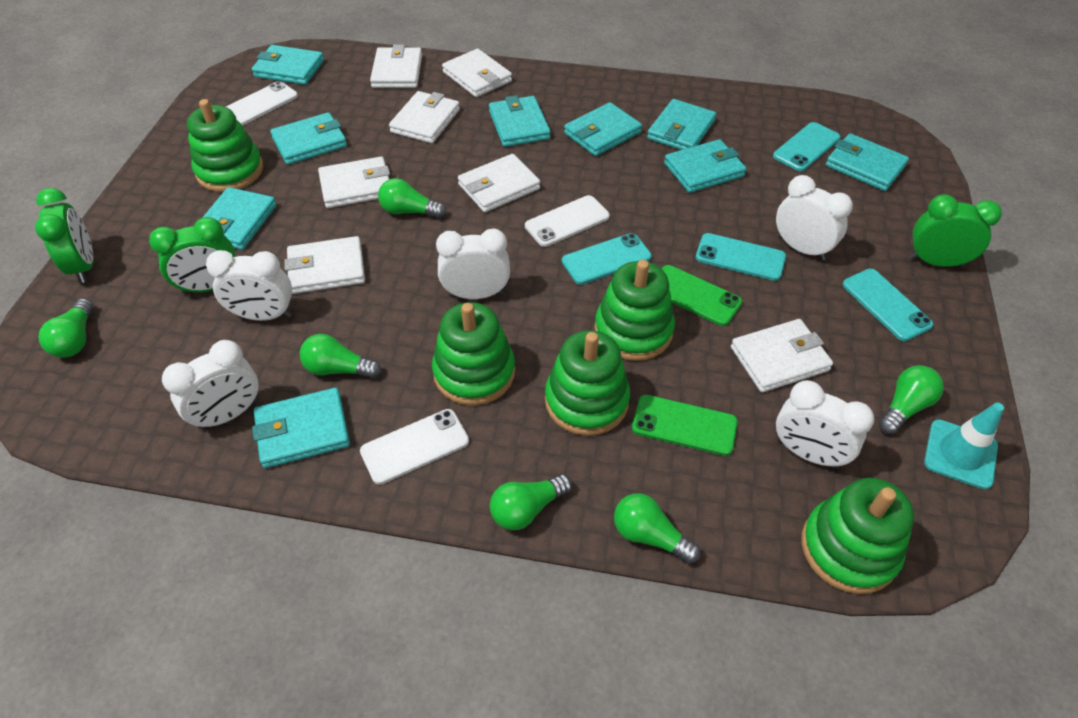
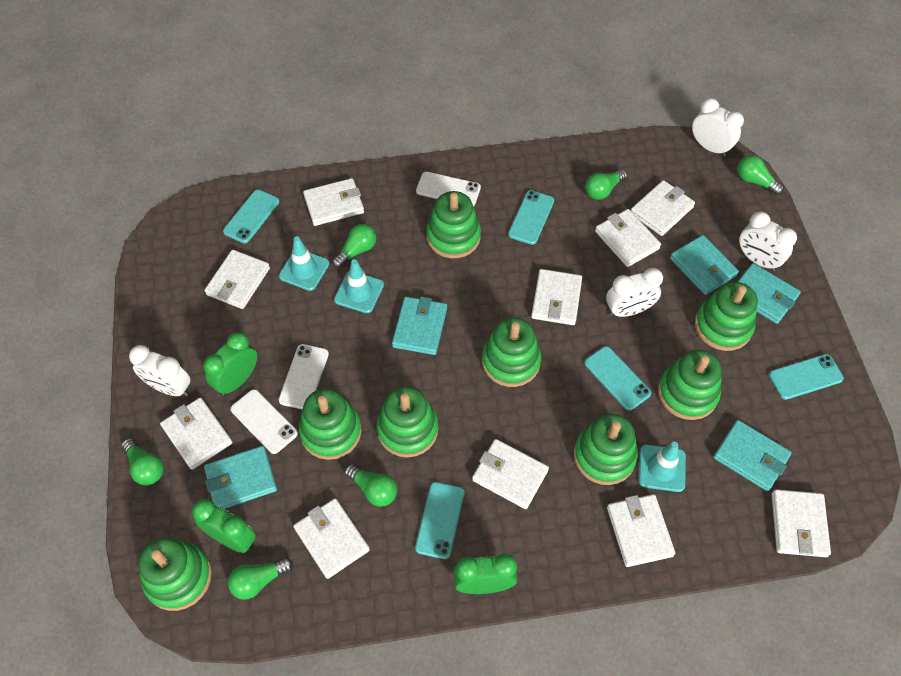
green phone: [632,395,738,456] [661,265,742,326] = 2 -> none = 0
green stacking toy: [187,99,263,192] [432,302,515,405] [545,330,630,436] [594,260,675,361] [802,478,914,594] = 5 -> [138,538,212,611] [299,389,362,460] [377,386,438,457] [426,191,481,258] [482,317,541,387] [574,414,638,485] [658,350,722,420] [695,282,758,351] = 8
turquoise phone: [562,233,652,285] [696,233,786,281] [773,122,840,171] [843,269,933,341] = 4 -> [223,189,279,243] [415,482,464,559] [508,190,554,245] [584,346,651,411] [769,354,844,400] = 5
turquoise traffic cone: [924,403,1004,489] = 1 -> [279,236,329,291] [334,259,384,313] [639,442,686,492] = 3
turquoise wallet: [202,187,277,250] [252,45,324,85] [252,388,350,468] [270,112,347,165] [489,95,551,147] [564,102,642,156] [647,99,716,150] [664,139,747,193] [826,133,909,191] = 9 -> [204,446,277,509] [392,296,447,355] [670,235,739,295] [713,420,792,491] [737,263,801,324] = 5
white clock: [162,340,258,430] [206,250,292,321] [436,228,510,299] [776,175,853,261] [776,380,874,468] = 5 -> [129,345,190,396] [606,268,663,317] [692,98,744,157] [739,212,797,271] = 4
white wallet: [284,236,365,294] [318,157,390,208] [370,45,422,88] [389,91,460,143] [442,49,512,97] [458,154,540,212] [731,319,833,392] = 7 -> [160,397,233,470] [204,250,270,309] [293,498,370,579] [303,178,364,226] [472,439,549,509] [531,269,582,325] [595,209,661,267] [607,494,675,567] [631,180,695,236] [772,489,831,557] = 10

